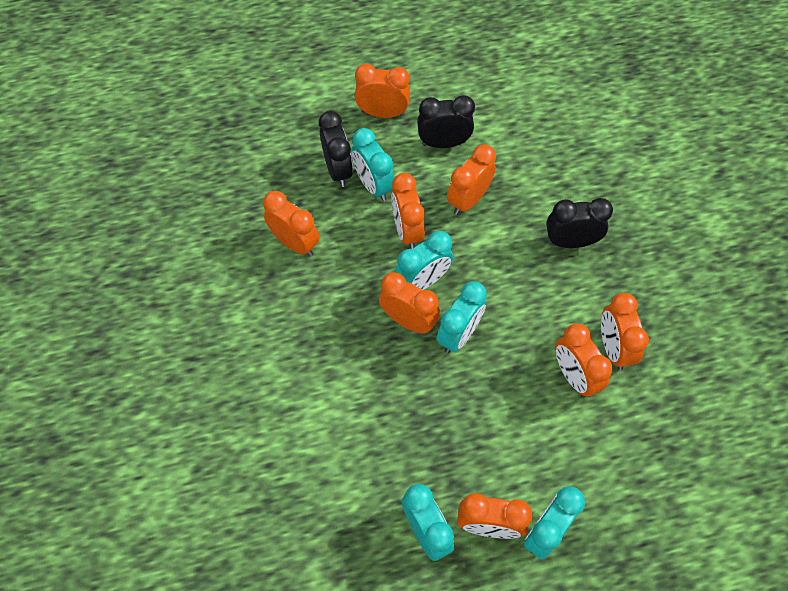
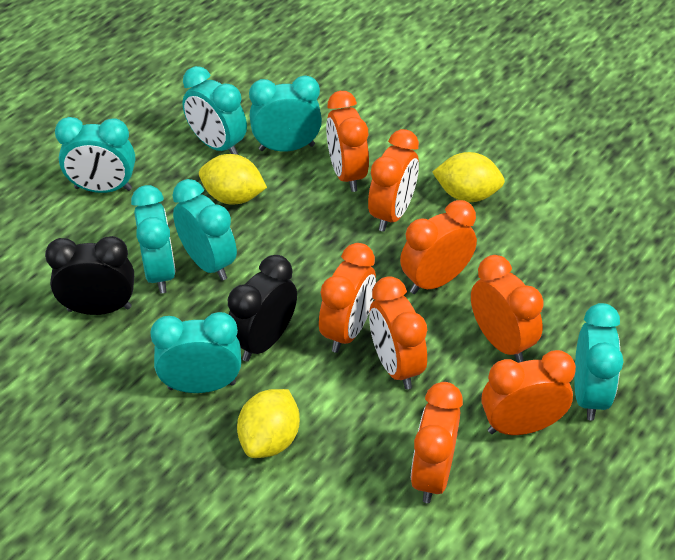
black clock: [319,111,353,187] [417,95,475,148] [546,198,613,248] = 3 -> [45,236,134,315] [228,255,297,362] = 2
turquoise clock: [352,128,395,201] [395,231,453,290] [402,484,454,561] [437,281,487,353] [524,486,585,560] = 5 -> [55,117,135,193] [131,185,176,293] [150,312,241,393] [173,179,237,281] [182,66,247,155] [249,75,322,152] [574,303,623,421] = 7
yellow lemon: none = 0 -> [199,154,267,204] [237,389,300,458] [432,152,505,202] = 3

